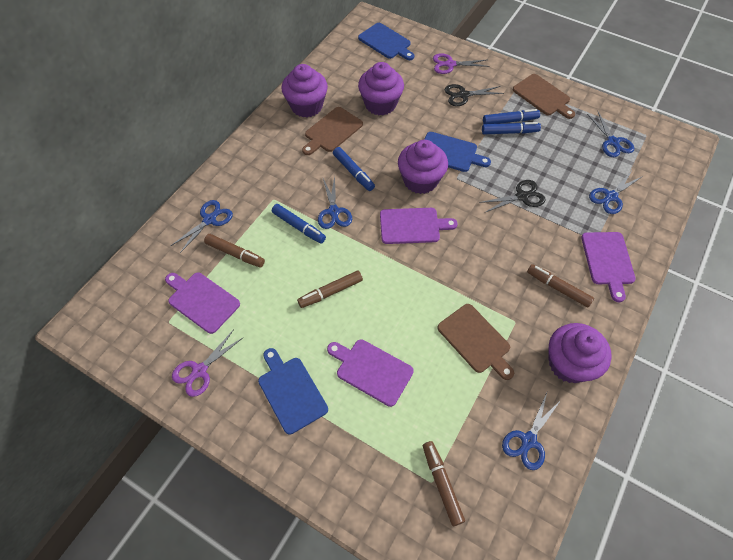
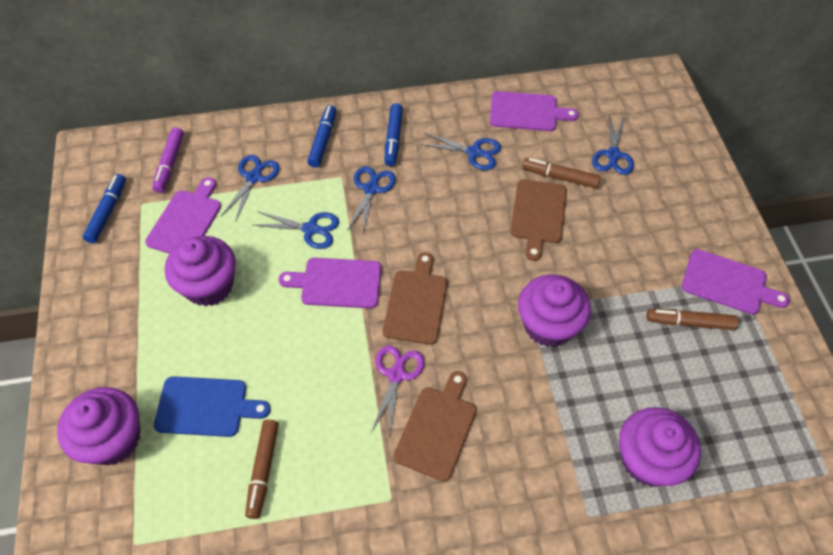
black scissors: [445,84,504,106] [479,180,545,213] = 2 -> none = 0
blue cutting board: [258,348,328,435] [358,23,415,60] [424,132,491,172] = 3 -> [154,376,270,437] = 1
blue marker: [272,204,326,244] [333,147,375,191] [482,122,541,134] [483,109,540,124] = 4 -> [82,174,126,243] [307,105,336,168] [385,103,403,166] = 3
brown marker: [204,234,265,267] [297,271,363,308] [423,441,465,526] [527,264,594,307] = 4 -> [245,419,279,519] [522,158,601,188] [646,309,739,330] = 3
purple marker: none = 0 -> [152,128,184,193] = 1
purple scissors: [172,329,244,397] [433,53,489,74] = 2 -> [371,345,425,438] = 1

